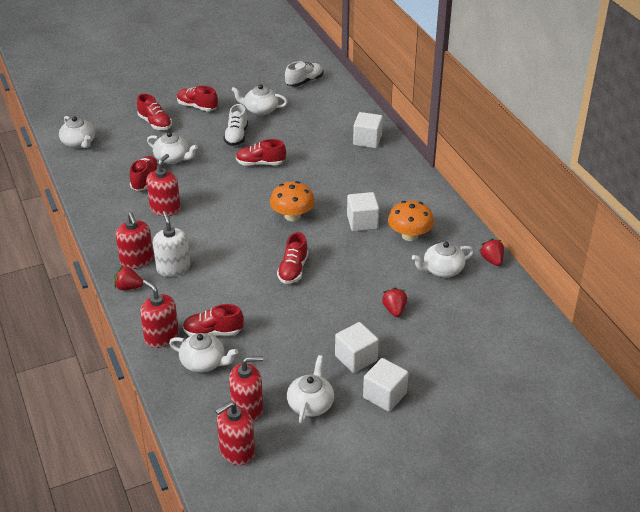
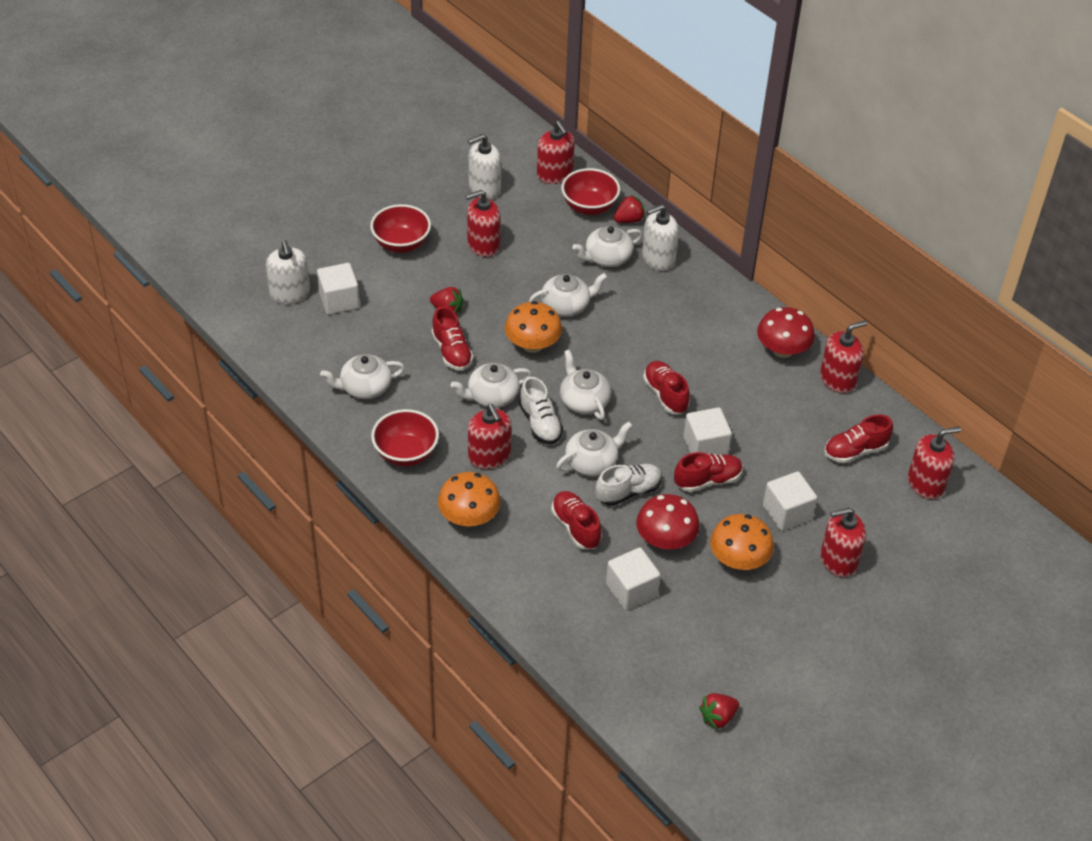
orange mushroom: [270,181,315,221] [388,200,434,241] = 2 -> [438,472,501,527] [505,301,562,353] [710,514,774,570] = 3
red bowl: none = 0 -> [370,204,431,253] [371,409,439,466] [561,168,620,215] = 3
red mushroom: none = 0 -> [636,494,700,549] [757,307,815,358] = 2
red shoe: [130,156,158,191] [137,94,172,130] [177,86,218,111] [183,304,244,336] [236,139,286,166] [277,232,308,284] = 6 -> [432,306,474,371] [551,491,602,549] [643,361,690,414] [674,452,743,492] [824,414,893,463] = 5
red soap dispenser: [115,212,154,269] [140,280,179,348] [146,154,181,216] [215,401,255,465] [229,356,263,422] = 5 -> [466,190,501,257] [468,404,511,469] [537,121,575,184] [820,320,867,393] [821,507,866,577] [908,427,961,499] = 6
white soap dispenser: [153,211,191,277] = 1 -> [266,240,310,304] [468,134,501,199] [642,204,679,271] = 3

